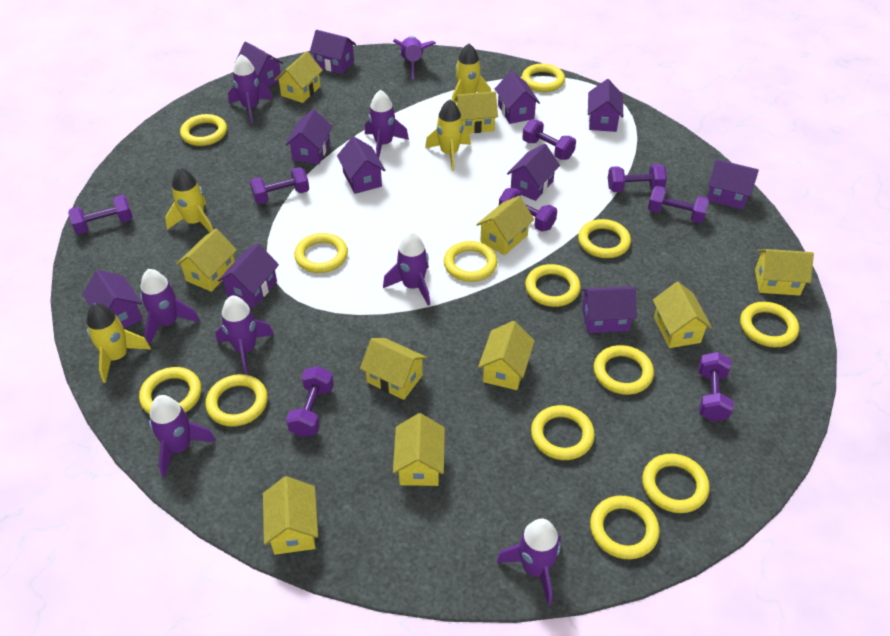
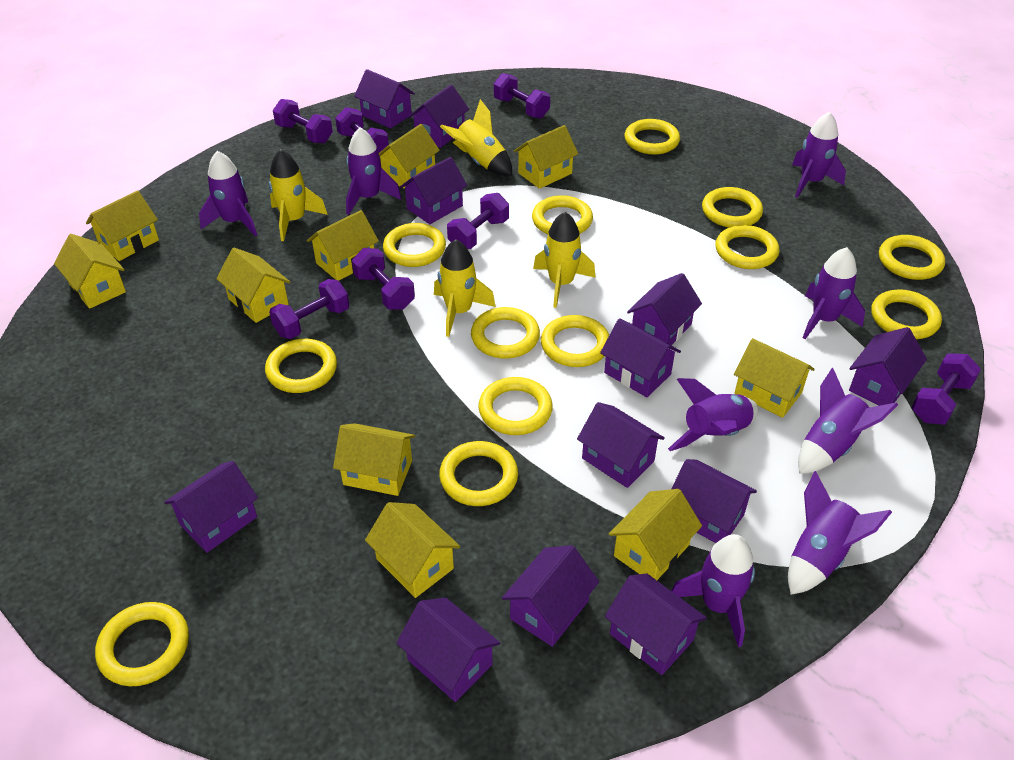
purple dumbbell: [68,195,133,234] [250,167,309,204] [286,366,334,437] [499,187,557,232] [522,120,576,160] [608,164,667,192] [648,186,710,223] [698,352,733,422] = 8 -> [269,279,349,339] [273,99,333,143] [335,107,389,157] [352,248,415,310] [447,193,509,249] [494,73,550,119] [912,353,981,425] = 7
purple house: [82,270,143,329] [218,243,279,307] [237,41,283,87] [285,109,332,164] [310,30,356,74] [337,136,386,194] [495,71,540,124] [507,144,560,201] [581,286,637,333] [588,79,623,132] [707,159,759,210] = 11 -> [164,461,258,553] [354,69,415,129] [396,597,500,702] [400,157,467,224] [408,84,469,148] [502,545,599,647] [577,402,665,488] [600,318,681,397] [605,573,707,675] [627,273,702,345] [671,459,757,543] [849,327,927,406] = 12

